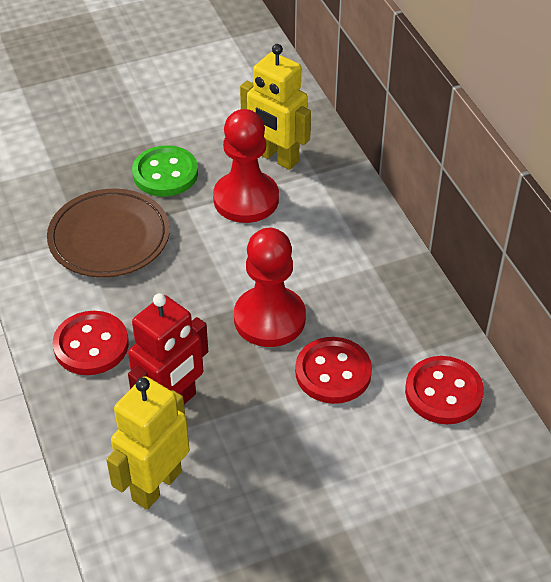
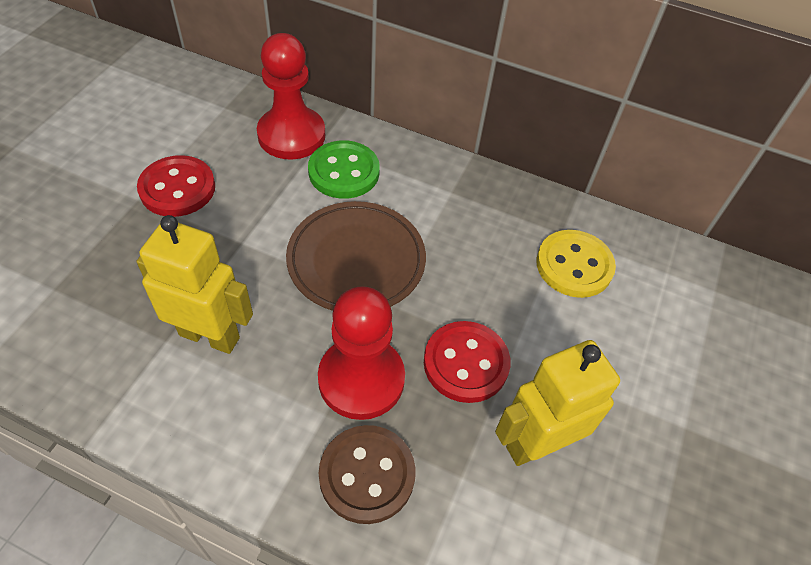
brown button: none = 0 -> [319,425,416,524] = 1
red button: [53,311,129,375] [295,337,372,404] [405,356,484,424] = 3 -> [137,155,215,217] [424,321,511,403] = 2
red robot: [128,293,208,404] = 1 -> none = 0
yellow button: none = 0 -> [536,230,616,298] = 1

